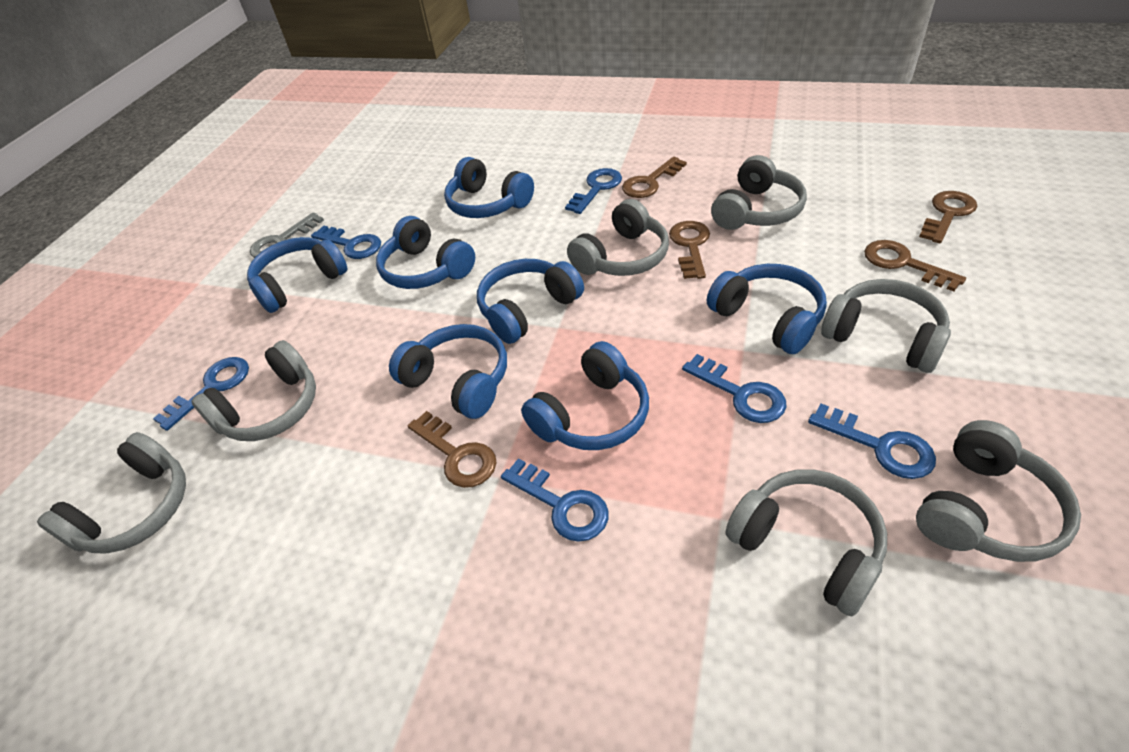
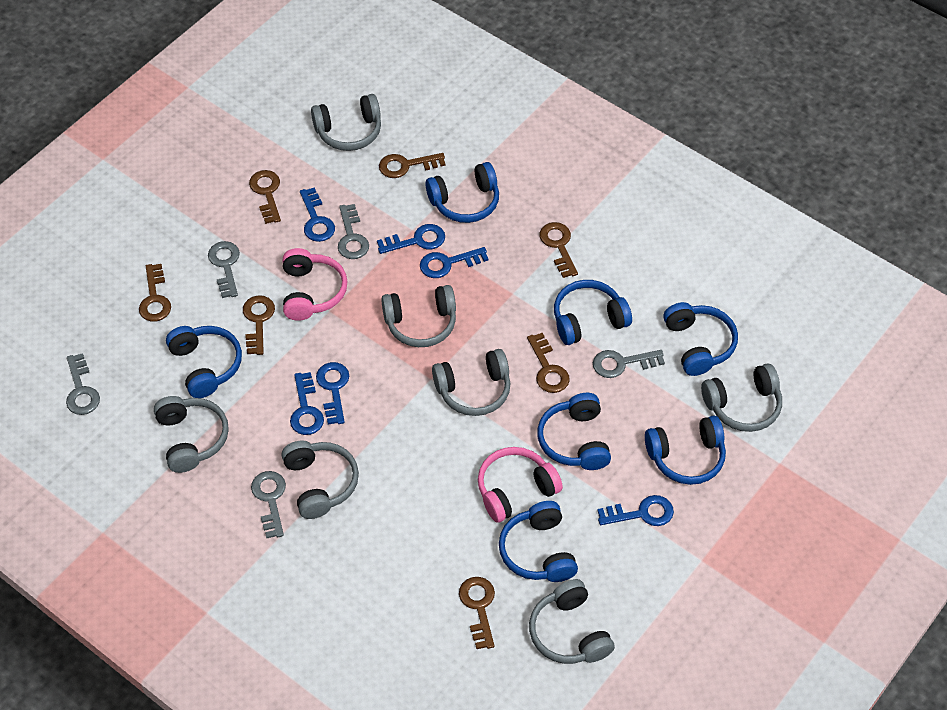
brown key: [408,411,497,488] [622,157,687,198] [669,221,710,279] [864,240,966,291] [919,191,977,243] = 5 -> [139,264,171,322] [243,295,275,355] [249,170,281,224] [379,153,446,178] [459,577,495,649] [527,333,570,393] [540,222,578,278] = 7
grey key: [250,212,324,258] = 1 -> [66,353,100,415] [208,241,240,298] [251,471,286,539] [338,204,369,259] [593,350,665,378] = 5
pink headphones: none = 0 -> [283,248,348,321] [478,447,563,523] = 2

